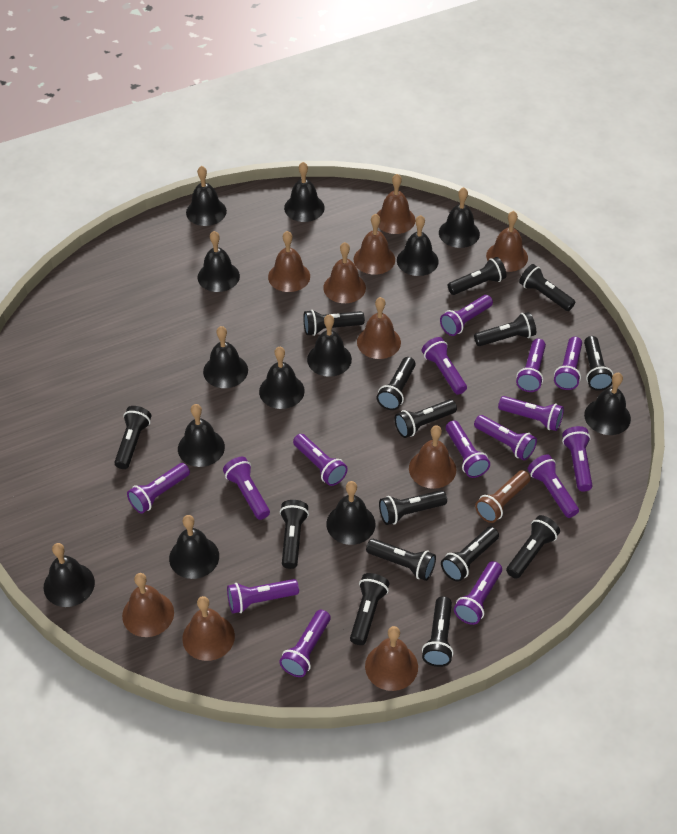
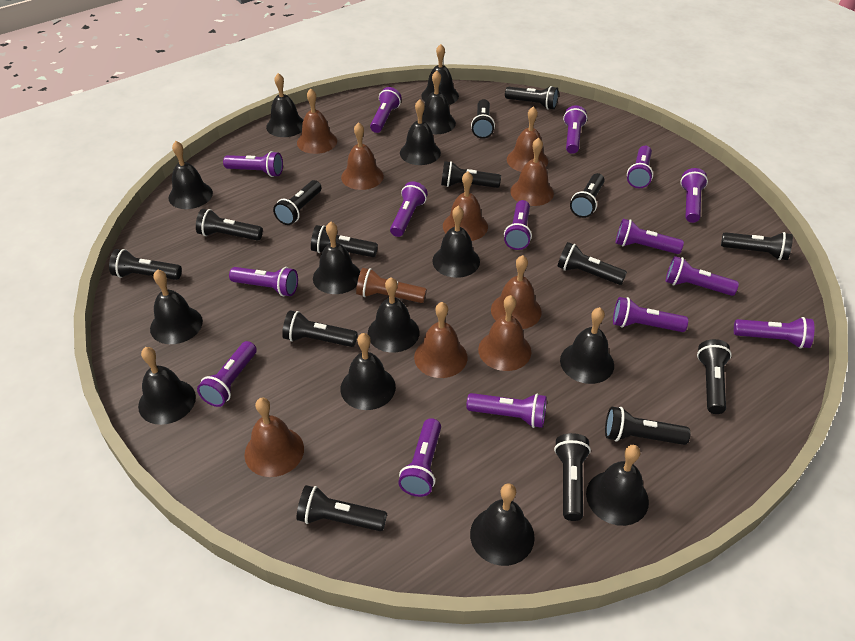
black bell: [44,543,95,607] [169,515,219,579] [178,404,225,467] [186,166,227,226] [198,231,240,292] [203,326,248,388] [259,347,305,409] [284,162,325,222] [307,315,352,377] [326,481,376,545] [397,215,439,276] [439,187,480,248] [584,373,631,435] = 13 -> [138,347,196,425] [150,269,203,344] [168,141,213,209] [266,73,303,137] [313,222,360,294] [340,333,396,410] [368,277,419,352] [400,99,441,165] [417,70,456,134] [421,44,459,105] [432,206,480,278] [470,483,535,566] [560,307,614,384] [586,445,649,526] = 14
brown bell: [122,573,174,637] [182,596,235,661] [268,231,310,292] [323,242,366,303] [354,214,395,275] [357,297,401,359] [365,626,418,691] [377,174,415,234] [409,425,456,489] [486,211,528,272] = 10 -> [244,398,304,477] [297,88,337,154] [341,122,384,190] [414,302,467,378] [443,171,488,241] [478,295,531,371] [491,255,542,329] [507,106,548,172] [510,138,554,206] = 9

